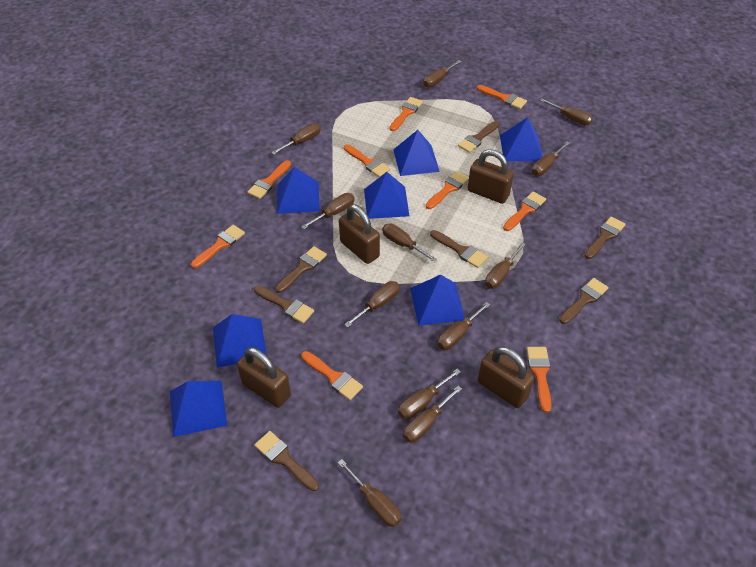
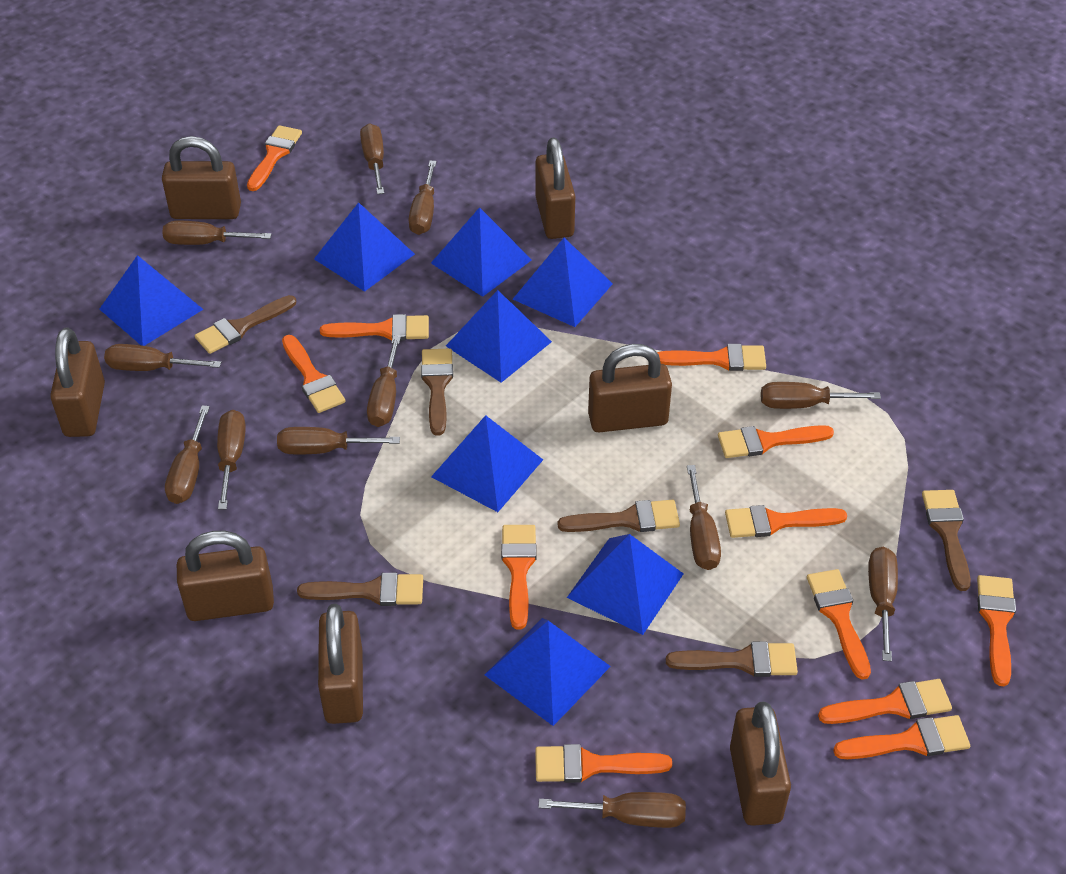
blue pyramid: [170,381,227,437] [213,314,267,368] [277,167,320,214] [364,172,409,219] [393,130,440,176] [410,275,465,326] [500,117,543,161] = 7 -> [99,255,204,346] [314,202,415,292] [431,207,532,297] [431,415,543,512] [446,290,552,383] [485,618,611,726] [513,238,613,327] [567,534,684,635] = 8
brown brush: [254,285,314,324] [255,431,319,491] [275,246,327,293] [430,230,488,268] [458,121,499,153] [559,278,608,324] [584,217,626,259] = 7 -> [195,295,296,354] [297,573,423,606] [421,348,453,436] [557,500,680,532] [666,641,798,677] [922,490,971,591] = 6
brown padlock: [237,347,291,408] [339,204,380,264] [468,149,514,204] [478,346,535,408] = 4 -> [50,328,105,437] [162,136,241,219] [177,531,274,621] [318,604,363,724] [535,138,575,239] [588,344,672,432] [730,702,791,826] = 7
orange brush: [191,225,245,268] [247,160,291,199] [301,351,363,400] [344,144,390,177] [390,97,423,131] [426,171,469,209] [477,85,527,109] [503,192,546,231] [527,347,551,413] = 9 -> [247,125,302,191] [282,335,345,413] [320,314,429,341] [501,525,537,630] [535,744,672,783] [657,344,766,371] [718,425,834,458] [725,505,847,538] [807,569,871,680] [818,679,952,724] [833,715,970,759] [977,575,1016,686] = 12

